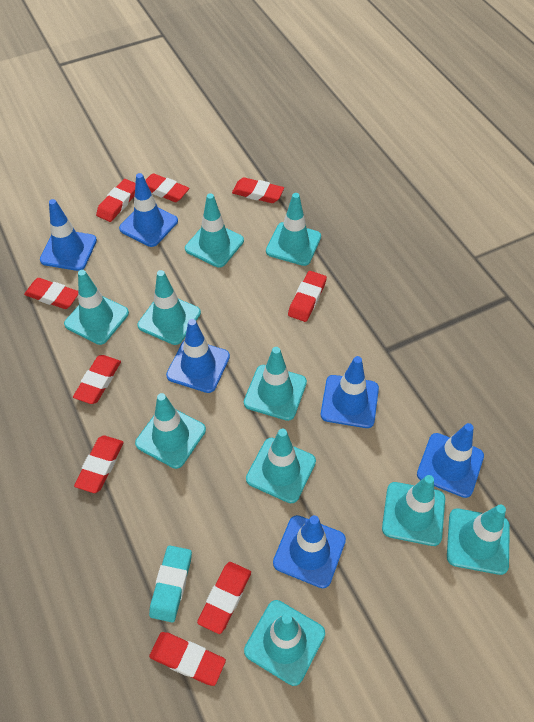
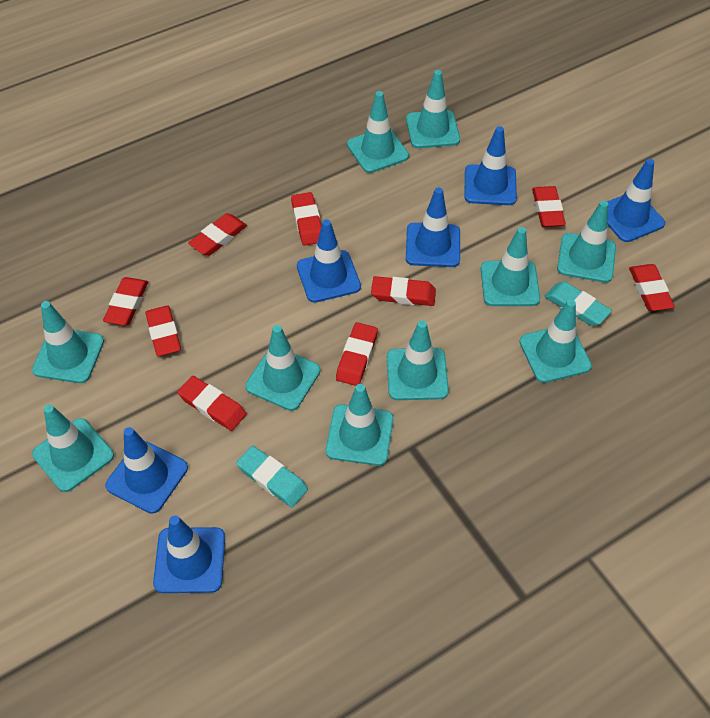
turquoise eraser: [149,545,192,622] = 1 -> [236,446,308,507] [544,281,612,326] = 2

